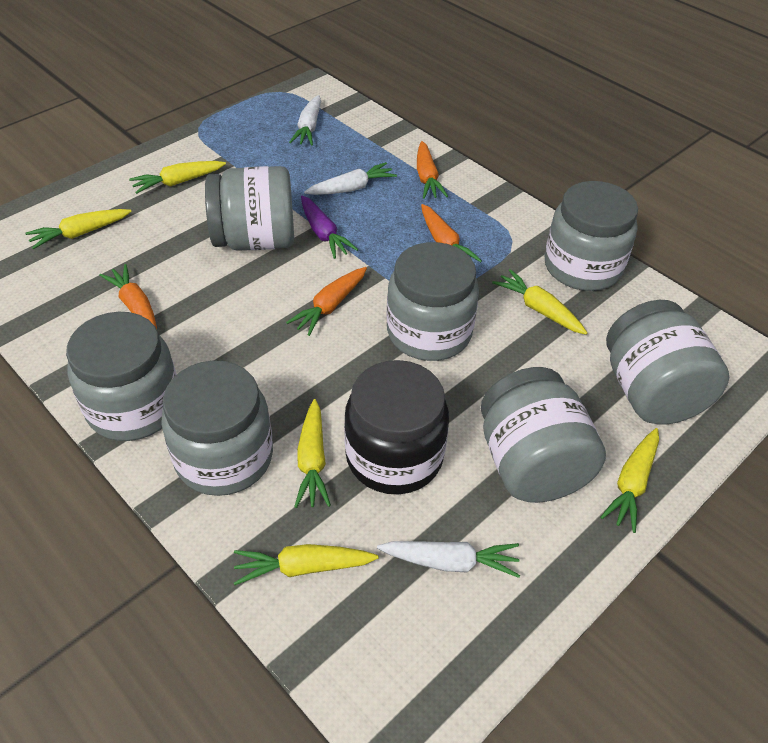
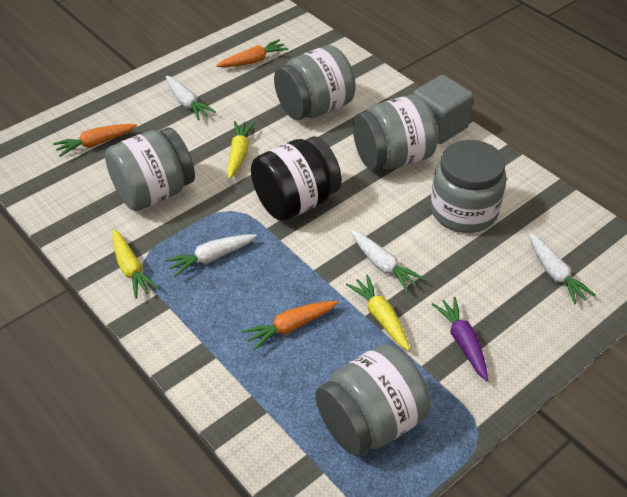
grey cube: none = 0 -> [413,75,474,144] = 1
grey jar: [66,312,177,441] [161,360,273,496] [205,166,294,251] [387,242,479,361] [481,367,606,503] [545,181,638,291] [606,300,730,425] = 7 -> [105,127,195,211] [274,45,356,120] [315,344,431,456] [353,95,438,170] [430,140,506,233] = 5
orange carrot: [99,264,157,329] [286,267,367,336] [417,141,448,199] [421,204,482,262] = 4 -> [53,124,137,157] [216,39,289,67] [242,301,338,351] = 3
white carrot: [289,95,321,145] [304,162,397,195] [377,541,520,578] = 3 -> [165,234,257,277] [166,76,216,121] [351,230,425,292] [529,233,596,304] = 4
yellow carrot: [25,209,132,249] [129,161,226,194] [234,544,379,585] [294,399,331,508] [492,269,587,335] [600,428,659,533] = 6 -> [112,230,159,299] [227,121,255,179] [346,275,410,351] = 3

